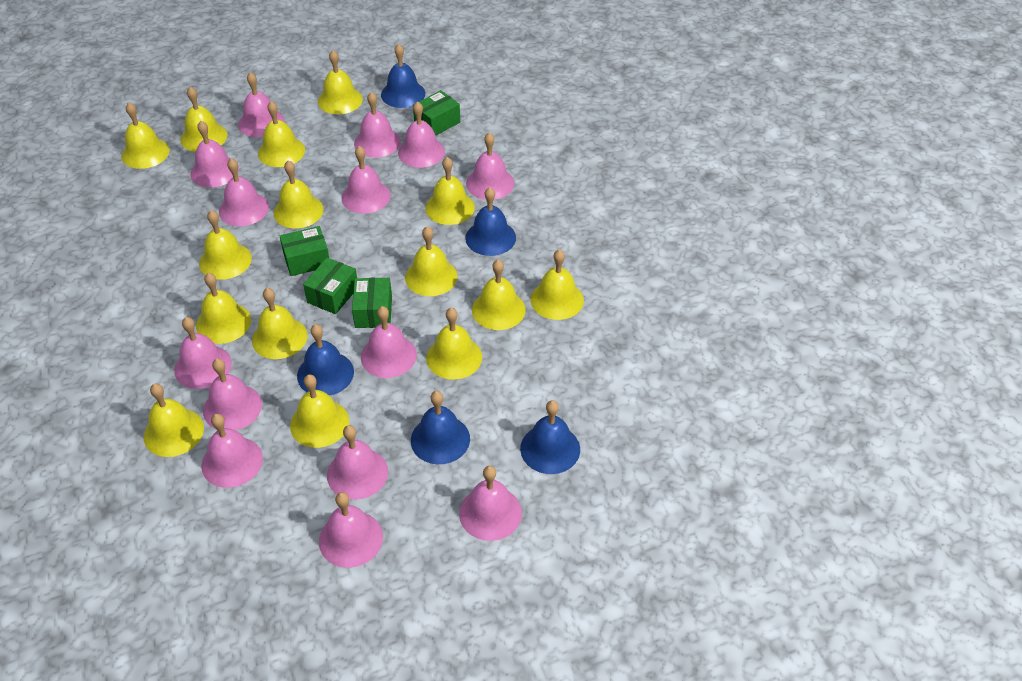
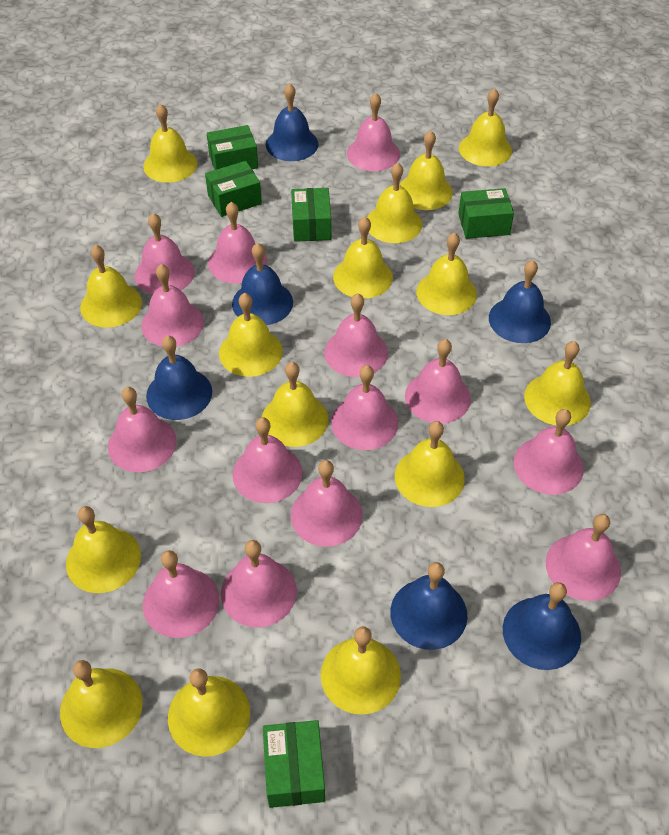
blue bell: [297,324,354,396] [381,44,425,108] [411,391,470,464] [465,187,516,256] [520,400,580,474] = 5 -> [146,335,212,420] [232,243,293,325] [266,83,319,161] [390,562,467,650] [489,260,551,343] [503,582,581,670] = 6
green box: [280,226,329,276] [303,258,357,314] [352,278,392,328] [413,90,460,136] = 4 -> [205,161,262,217] [207,125,258,170] [263,720,325,808] [291,188,331,242] [458,188,514,239] = 5

